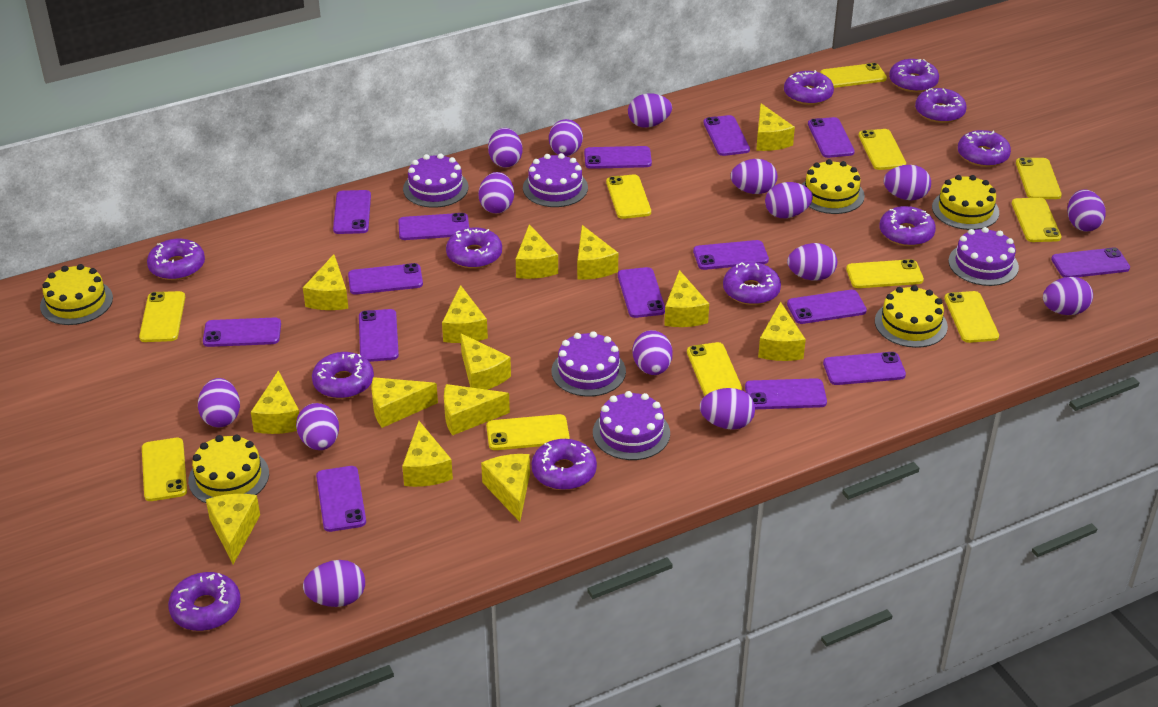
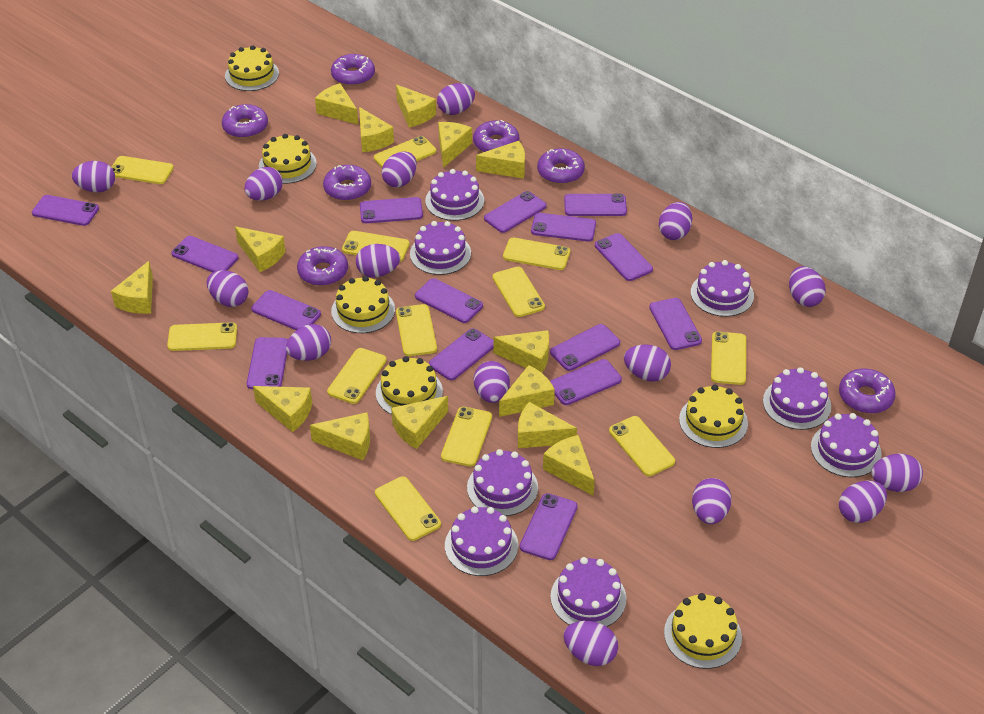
purple cake: [403,153,468,208] [523,153,588,207] [552,331,626,397] [593,391,670,460] [948,227,1019,286] = 5 -> [410,221,471,275] [425,169,484,221] [445,506,518,576] [467,449,538,516] [551,557,626,627] [691,260,754,317] [763,367,831,430] [811,413,882,477] = 8
purple donut: [147,239,205,280] [168,572,241,631] [312,352,374,399] [446,227,502,269] [532,439,597,490] [723,262,781,305] [784,70,834,105] [880,206,936,246] [889,59,939,92] [915,88,967,123] [958,130,1011,167] = 11 -> [222,104,268,138] [297,246,348,286] [323,165,371,201] [331,54,375,86] [473,120,519,152] [537,148,585,184] [839,369,896,414] = 7
yellow cake: [40,264,113,325] [188,434,269,503] [802,159,865,214] [875,285,948,348] [932,175,999,230] = 5 -> [225,45,279,91] [259,134,317,184] [331,276,395,333] [376,356,443,415] [664,593,742,669] [679,384,748,448] = 6
yellow phone: [139,291,185,342] [142,438,187,501] [486,414,570,450] [606,175,651,219] [687,342,742,396] [820,63,887,88] [846,259,924,288] [858,129,906,170] [944,291,999,343] [1012,198,1062,242] [1016,157,1062,199] = 11 -> [111,156,174,184] [167,322,237,351] [327,348,387,404] [342,231,410,262] [374,136,436,167] [375,476,441,541] [396,304,437,356] [441,407,492,467] [492,267,545,317] [503,238,570,270] [609,416,675,476] [711,332,746,385] = 12

